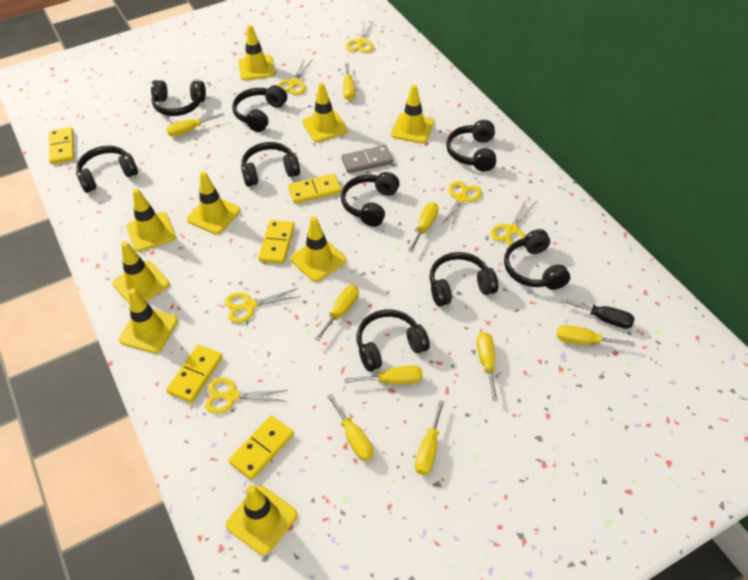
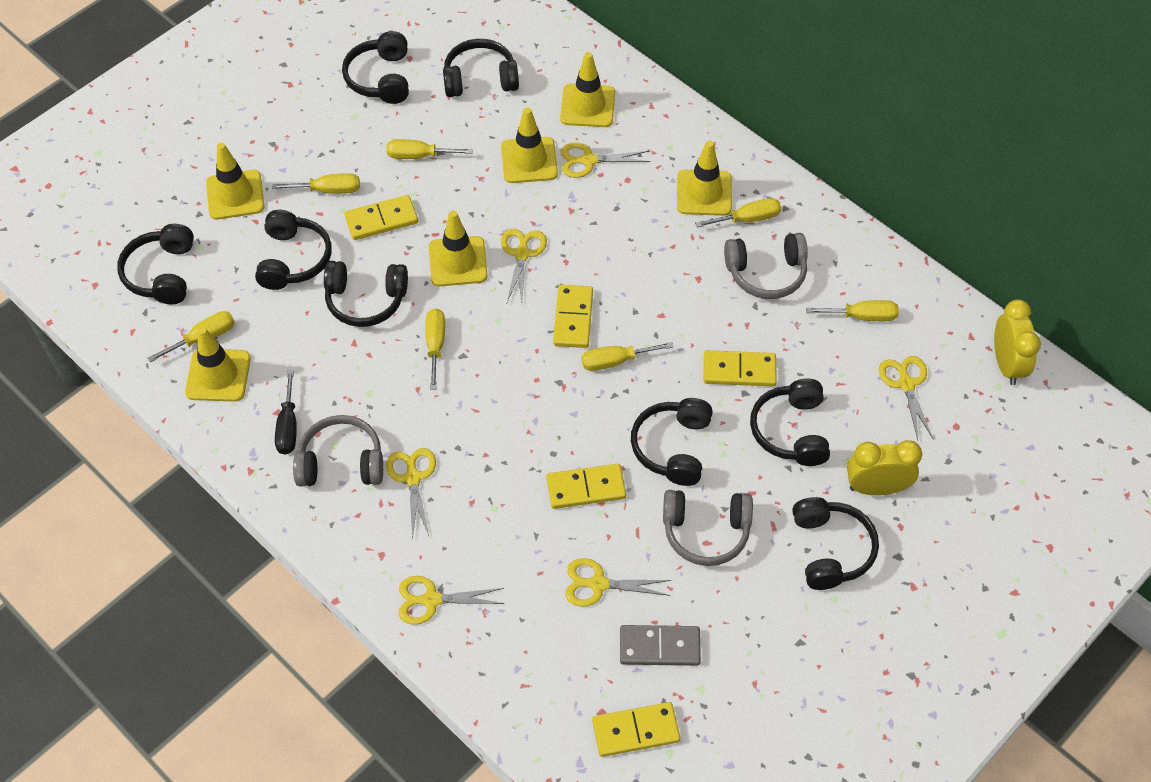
black headphones: [76,146,138,193] [151,80,206,116] [232,85,287,132] [241,142,300,187] [341,172,400,227] [357,309,430,371] [430,252,498,306] [446,120,496,171] [504,229,570,290] = 9 -> [117,224,194,305] [255,210,332,290] [324,261,408,327] [342,31,409,104] [443,39,519,97] [631,398,713,486] [750,378,830,466] [792,497,879,590] = 8
grey headphones: none = 0 -> [293,415,383,487] [663,490,753,566] [724,233,808,299] = 3
yellow clock: none = 0 -> [847,440,922,495] [994,299,1041,385] = 2
yellow screwdriver: [166,113,224,137] [315,285,359,341] [327,393,374,461] [343,63,355,101] [344,365,423,384] [408,202,439,252] [415,400,445,475] [477,332,498,401] [557,325,635,346] = 9 -> [148,311,235,363] [272,173,360,194] [386,139,473,159] [425,308,445,390] [581,342,673,371] [695,198,781,227] [806,300,899,321] = 7
yellow traffic cone: [112,241,170,304] [119,288,178,353] [126,188,176,252] [187,171,240,234] [226,485,297,555] [238,24,275,80] [290,216,346,282] [302,83,348,142] [391,84,434,144] = 9 -> [185,327,251,402] [206,143,265,220] [429,210,488,286] [501,107,558,183] [560,52,615,127] [677,141,732,216] = 6

